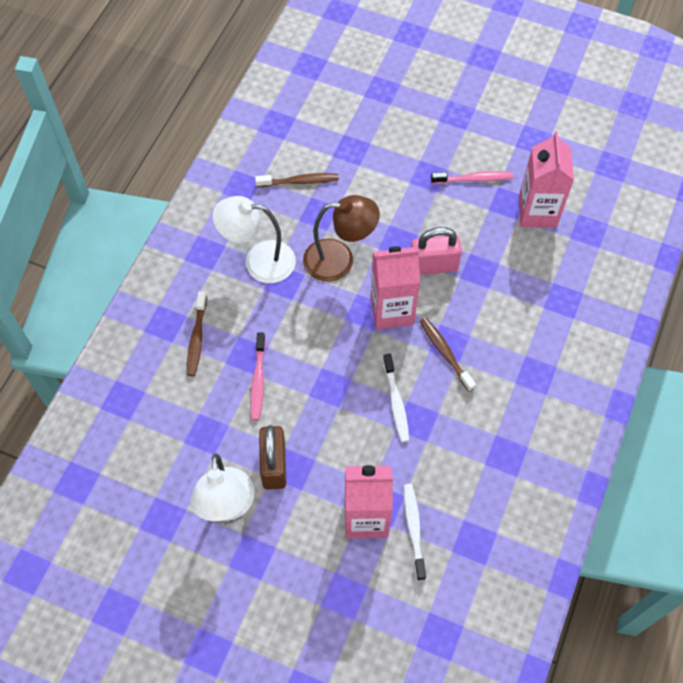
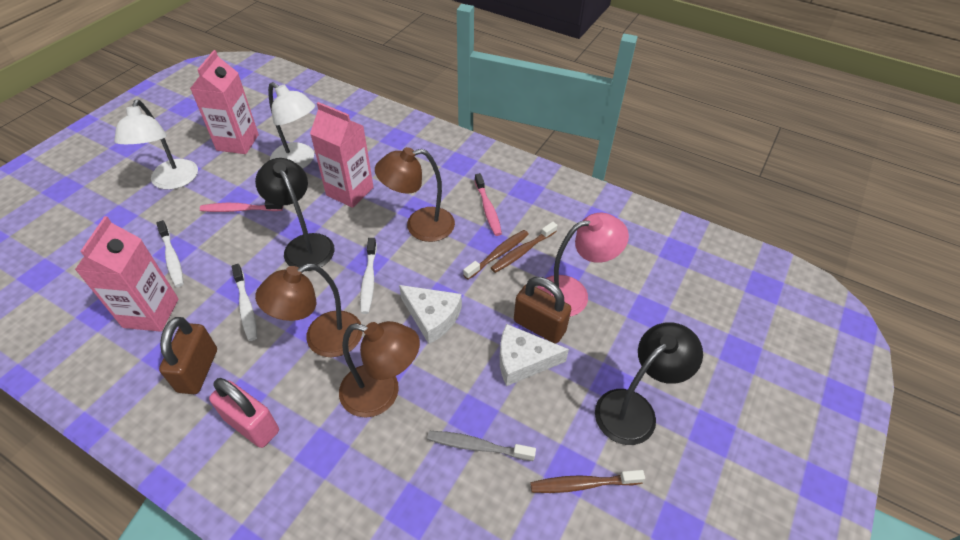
black lamp: none = 0 -> [255,158,334,271] [595,322,703,445] = 2
brown lamp: [303,195,380,282] = 1 -> [255,263,363,357] [339,321,420,417] [375,147,455,242] = 3
brown padlock: [259,425,286,490] = 1 -> [159,317,217,394] [514,277,571,343] = 2
grey toothbrush: none = 0 -> [427,431,536,461] = 1
pink lamp: none = 0 -> [537,213,629,317] = 1
white cheese: none = 0 -> [399,285,462,344] [500,324,569,386] = 2
white toothbrush: [383,354,409,442] [404,484,426,580] = 2 -> [156,220,184,287] [232,264,257,341] [360,238,377,314] = 3

